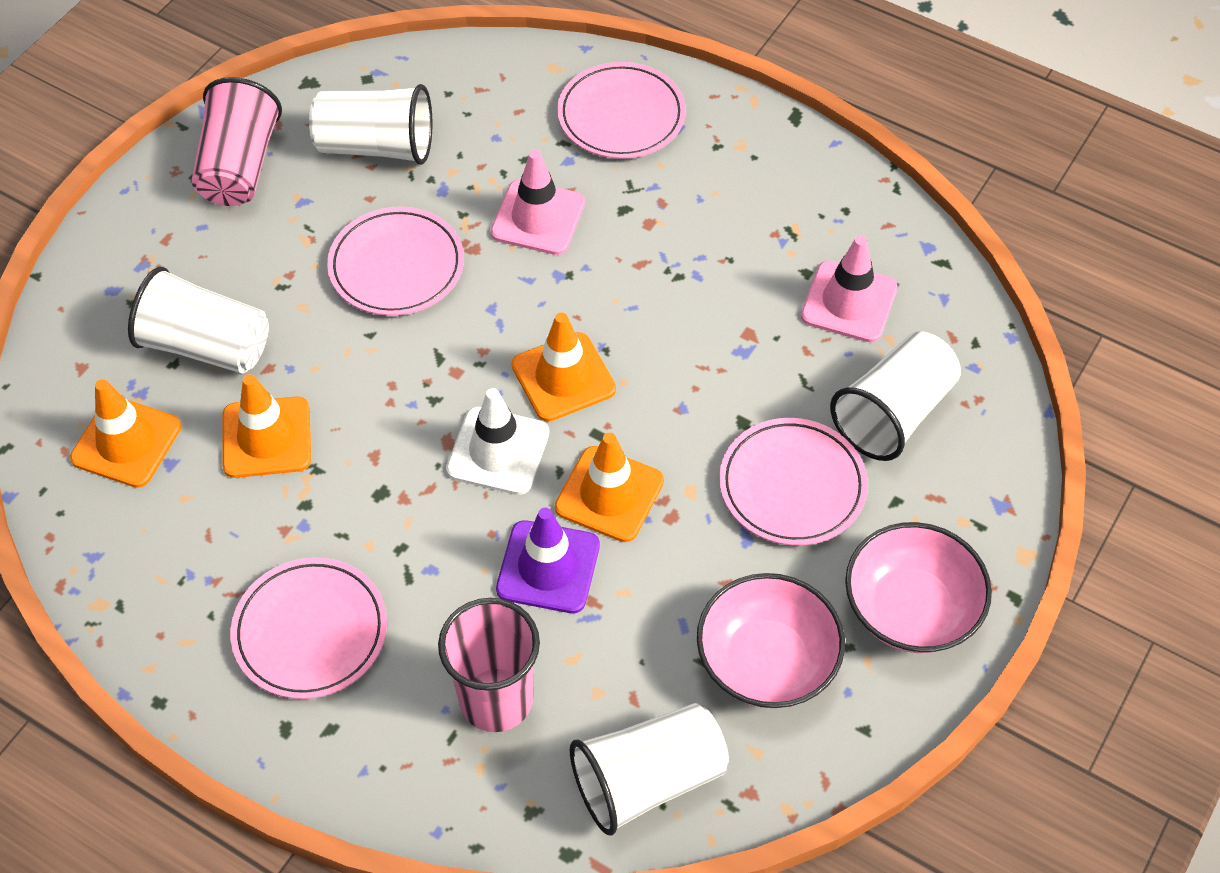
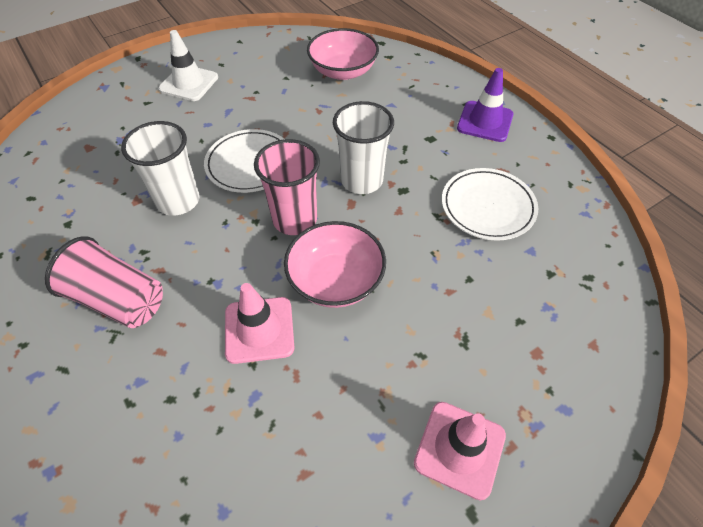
orange traffic cone: [70,379,181,488] [223,374,311,478] [511,313,616,421] [555,433,664,542] = 4 -> none = 0
pink plate: [231,558,387,699] [327,207,464,316] [557,62,686,159] [719,418,868,546] = 4 -> none = 0
white cup: [128,267,269,374] [309,84,433,165] [570,703,729,836] [830,331,961,461] = 4 -> [121,121,200,216] [333,101,394,194] = 2
white plate: none = 0 -> [204,129,284,193] [442,168,538,241] = 2

